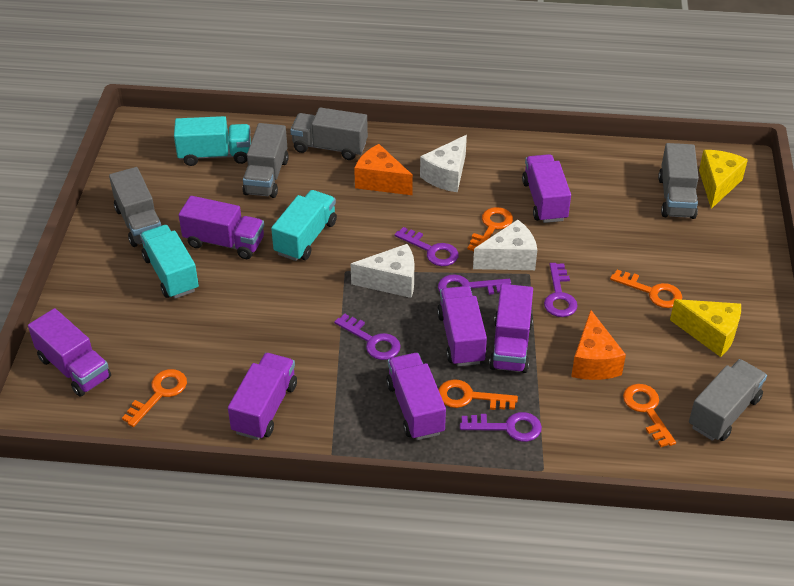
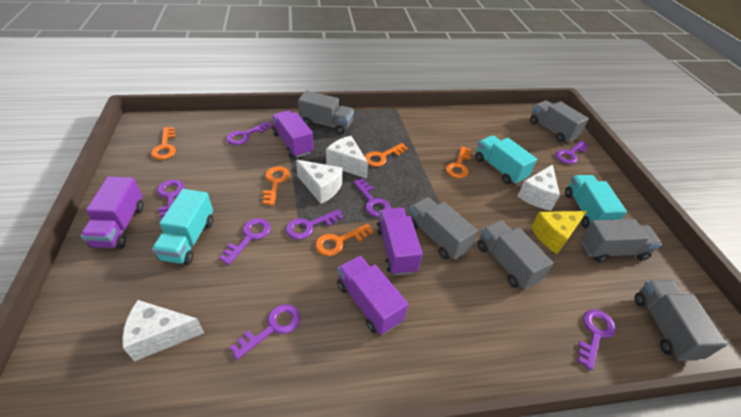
grey truck: [109,167,162,247] [243,123,289,198] [290,107,368,160] [658,143,699,219] [689,359,767,441] = 5 -> [298,90,354,134] [410,197,478,260] [477,220,554,290] [530,100,589,142] [581,219,662,263] [635,280,727,361] = 6
orange cheese: [354,144,413,195] [571,310,626,380] = 2 -> none = 0
purple key: [334,314,401,360] [394,227,459,266] [438,274,511,295] [460,412,542,442] [544,263,578,317] = 5 -> [157,179,184,220] [219,218,271,265] [226,121,272,145] [230,304,301,360] [286,209,343,240] [353,178,391,217] [556,140,589,164] [577,309,616,370] = 8
purple truck: [28,308,111,397] [179,196,264,259] [228,353,297,440] [386,353,446,440] [437,286,487,366] [489,284,533,373] [522,154,571,223] = 7 -> [81,176,144,249] [271,110,313,158] [337,256,408,335] [376,208,423,276] = 4
white cheese: [351,244,414,298] [420,135,467,192] [473,219,537,270] = 3 -> [122,300,204,362] [296,160,342,204] [326,136,368,179] [517,164,560,211] = 4
yellow cheese: [670,299,741,357] [699,150,748,209] = 2 -> [531,211,587,254] = 1

